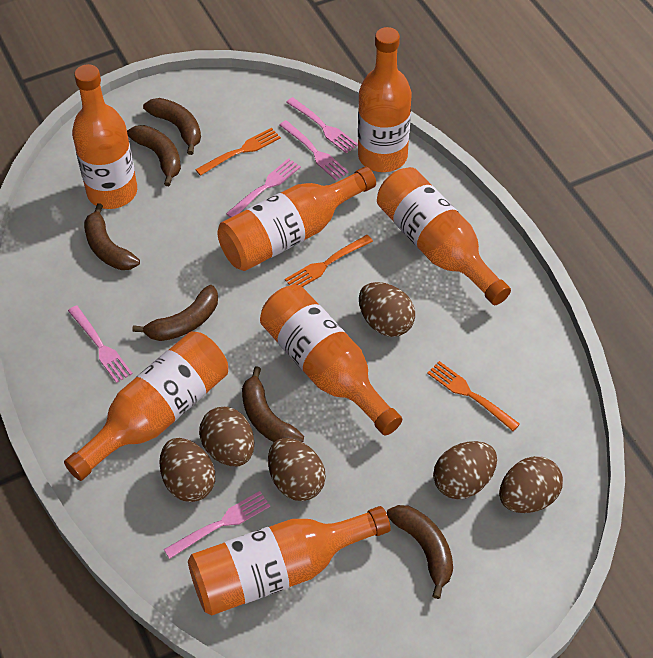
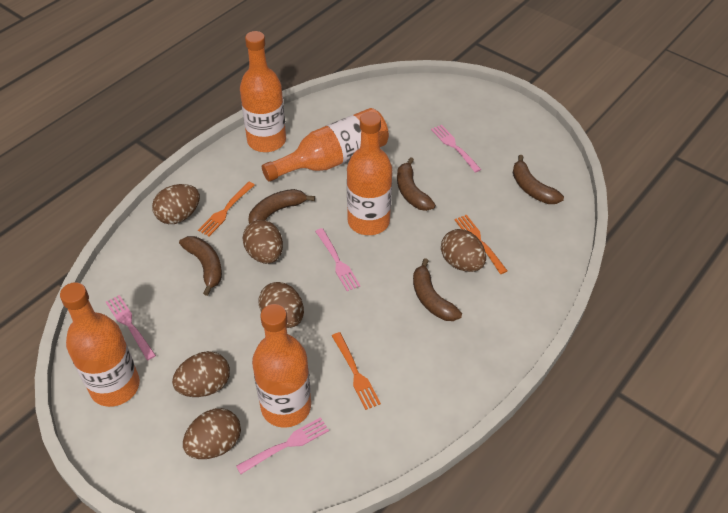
brown banana: [84,203,140,270] [127,125,181,186] [132,285,218,341] [143,98,201,155] [242,366,304,442] [387,505,453,599] = 6 -> [179,236,222,296] [249,189,315,224] [397,157,436,211] [413,258,462,321] [513,155,564,204] = 5
orange bottle: [64,331,228,481] [72,64,137,209] [188,506,391,615] [217,167,376,271] [260,285,402,436] [358,27,412,172] [377,167,511,305] = 7 -> [60,282,140,407] [240,31,286,152] [252,304,311,428] [262,108,389,182] [347,112,392,235] = 5
pink fork: [68,305,133,383] [164,491,270,559] [226,158,301,218] [279,120,349,180] [286,97,358,154] = 5 -> [106,295,156,360] [236,417,329,474] [315,228,361,291] [431,125,481,173] = 4

